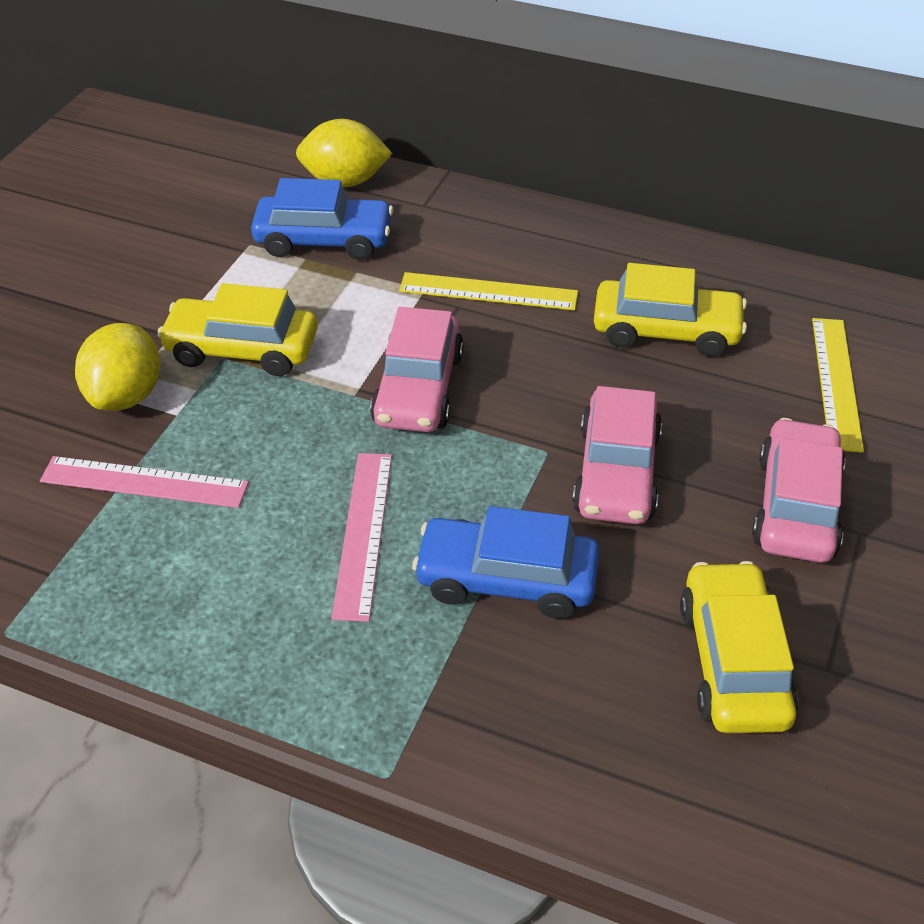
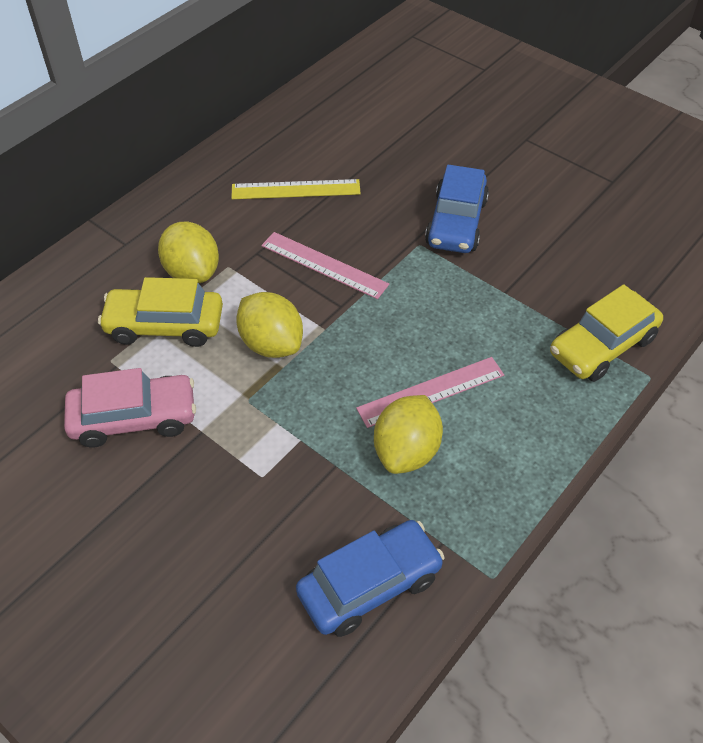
pink car: [370,307,464,432] [572,386,662,524] [752,418,846,563] = 3 -> [64,368,196,448] = 1
yellow car: [157,283,317,376] [594,263,747,357] [680,561,798,733] = 3 -> [98,277,223,347] [550,284,663,382] = 2
yellow lemon: [75,323,160,411] [296,119,393,187] = 2 -> [158,222,219,283] [236,292,303,358] [374,395,443,474] = 3
yellow ruler: [399,272,578,310] [812,318,864,453] = 2 -> [231,179,361,199] = 1

